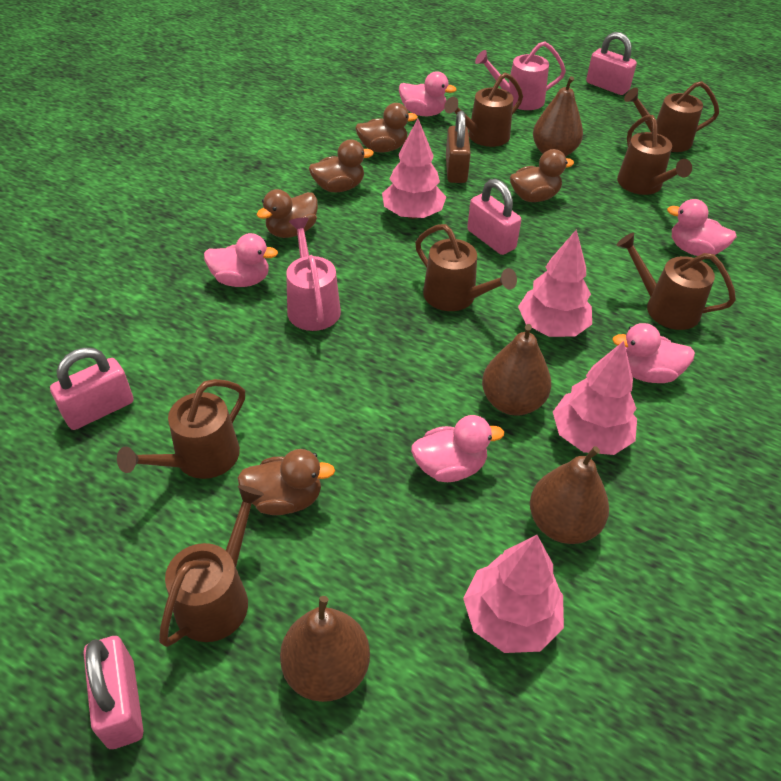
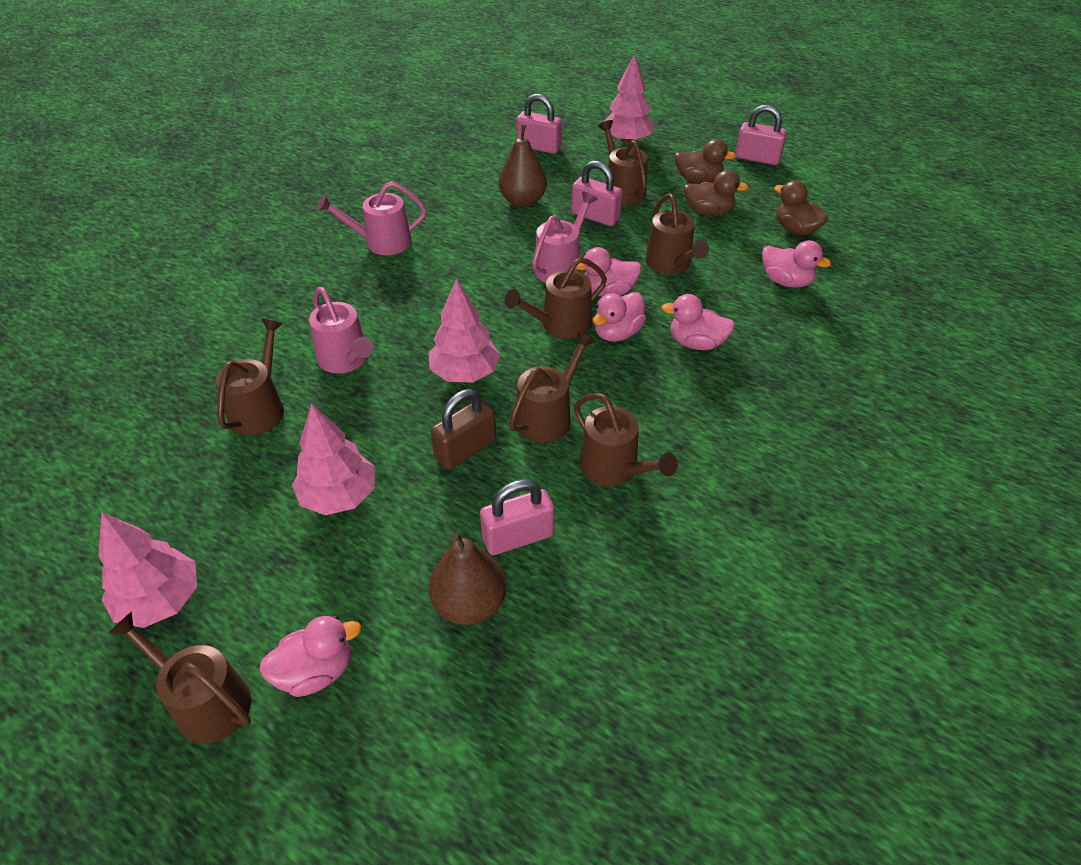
brown duck: [237,449,335,515] [256,189,318,238] [309,139,374,192] [355,103,418,152] [510,149,574,202] = 5 -> [675,139,736,184] [684,170,749,216] [774,180,828,236] = 3
brown pear: [280,596,370,702] [482,324,551,415] [530,446,609,544] [533,76,583,157] = 4 -> [429,533,506,625] [499,125,547,207] = 2
pink watering can: [286,217,341,331] [475,41,566,110] = 2 -> [309,287,373,373] [317,181,427,255] [532,192,598,283] = 3

